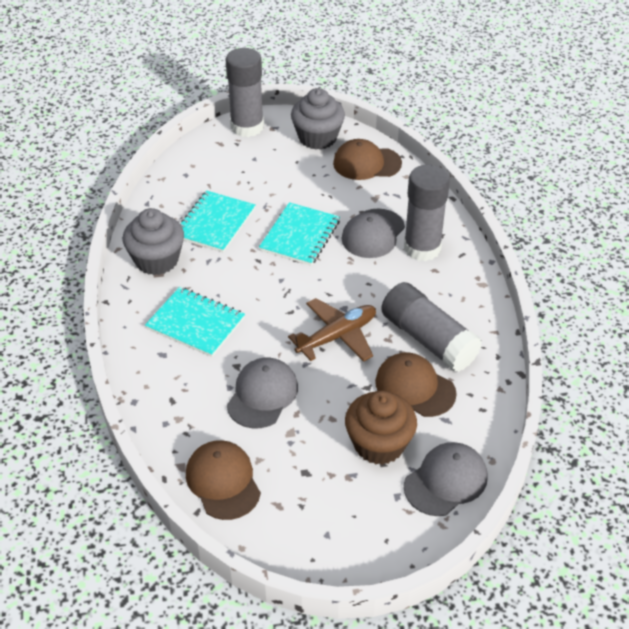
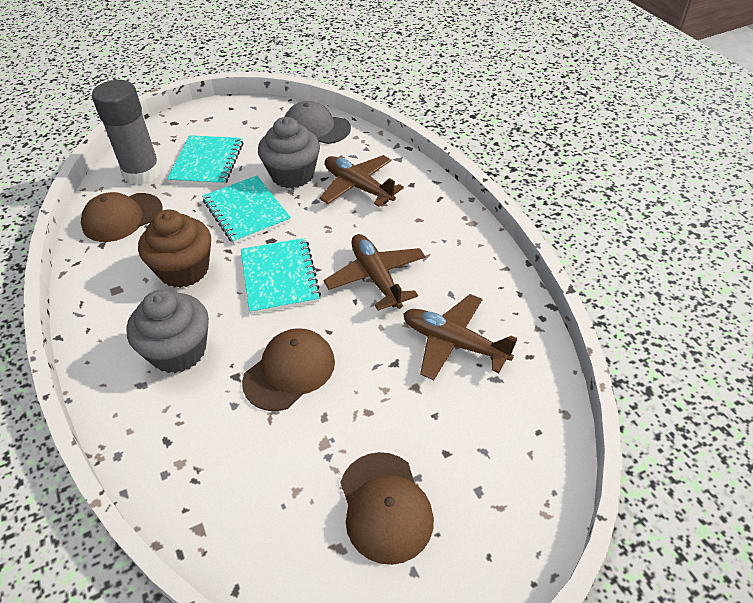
brown plane: [288,298,376,362] = 1 -> [319,155,404,206] [324,234,426,311] [403,294,517,380] = 3
grey cap: [227,358,298,428] [341,209,405,258] [404,442,488,516] = 3 -> [285,101,351,144] = 1
grey glue stick: [225,48,264,137] [381,282,482,372] [404,165,450,261] = 3 -> [92,80,161,185] = 1

